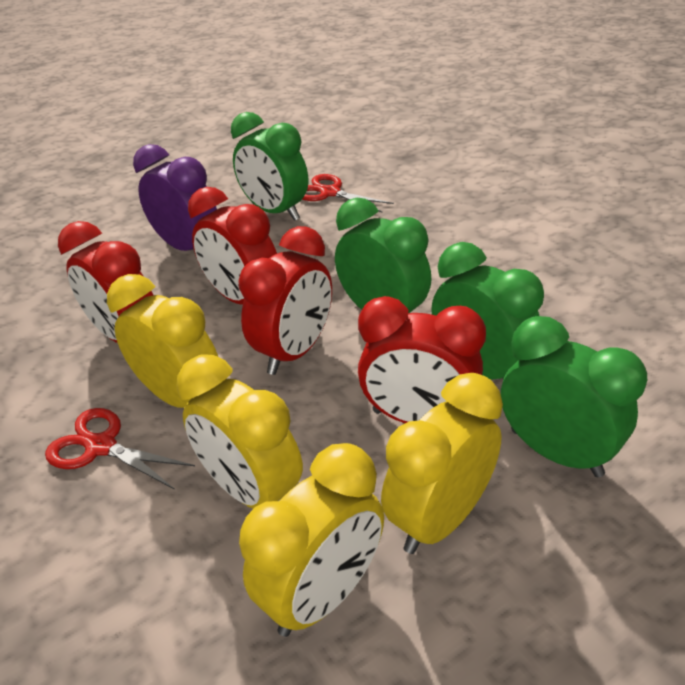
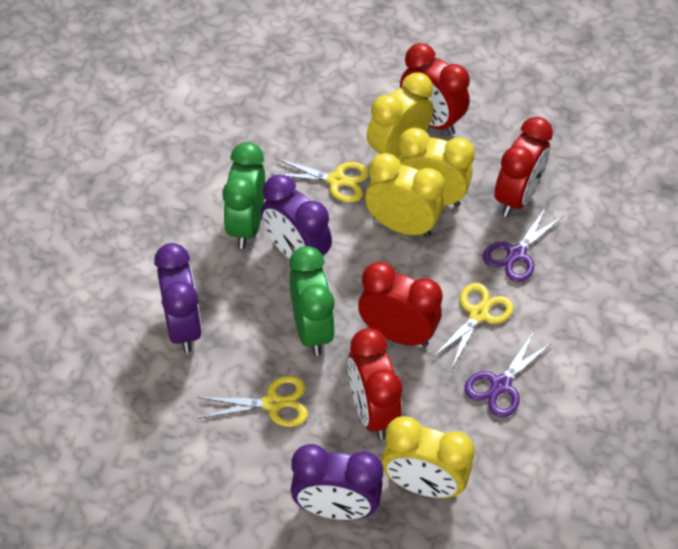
green clock: [231,112,308,221] [335,198,431,313] [431,242,544,379] [501,316,647,477] = 4 -> [222,142,265,249] [289,246,335,356] = 2
purple clock: [133,144,217,251] = 1 -> [154,243,202,353] [261,175,332,259] [291,444,383,520] = 3
purple scissors: none = 0 -> [464,333,552,418] [483,207,564,282] = 2
red scissors: [45,408,195,490] [302,174,394,212] = 2 -> none = 0
yellow scissors: none = 0 -> [198,376,308,427] [270,158,369,203] [433,283,514,368] = 3

